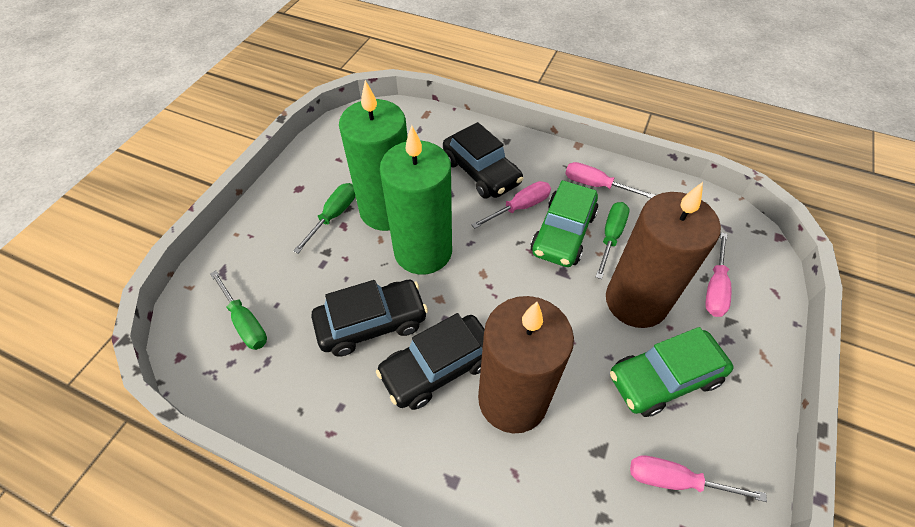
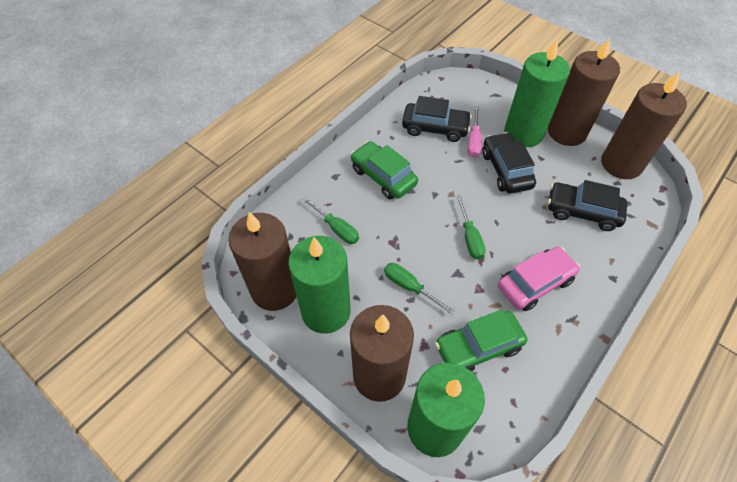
brown candle: [478,296,574,433] [606,182,721,328] = 2 -> [228,212,297,311] [350,305,414,402] [548,38,620,146] [601,72,687,179] = 4
green candle: [339,80,407,231] [380,125,452,275] = 2 -> [288,236,351,334] [407,363,485,457] [504,39,570,147] = 3
pink car: none = 0 -> [498,246,580,311] = 1
pink screwdriver: [471,181,551,229] [565,162,656,198] [630,455,767,502] [705,232,731,317] = 4 -> [468,106,482,157] = 1

